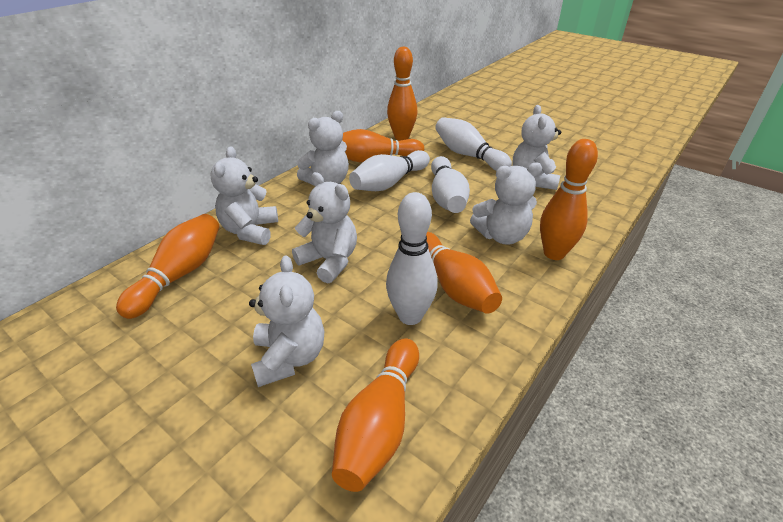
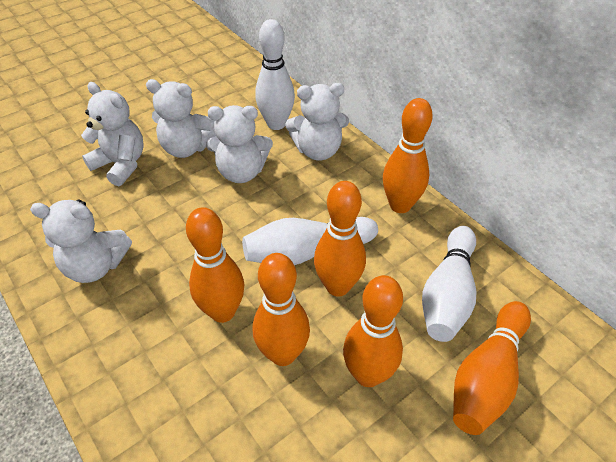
white bowling pin: [349,150,430,191] [386,192,438,325] [431,156,470,213] [435,117,512,171] = 4 -> [242,217,378,265] [255,19,295,130] [422,226,476,342] = 3
white teddy bear: [210,146,278,245] [249,255,324,387] [292,172,357,283] [297,111,349,185] [470,163,542,245] [512,105,561,190] = 6 -> [30,200,132,283] [81,82,144,186] [146,79,216,158] [206,105,273,183] [285,83,349,161] = 5

